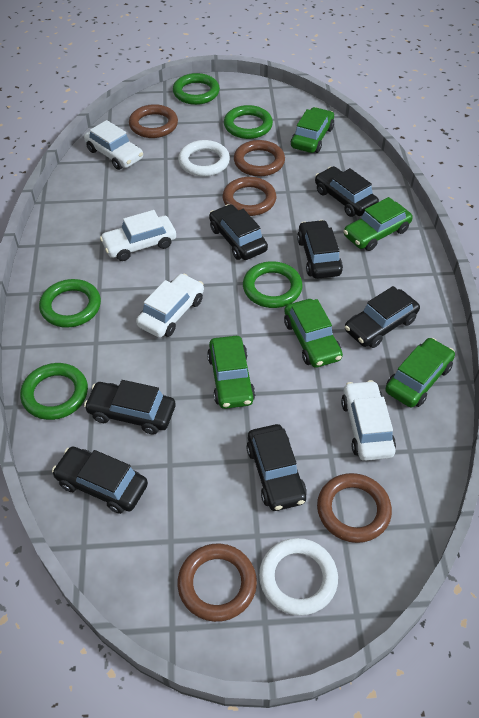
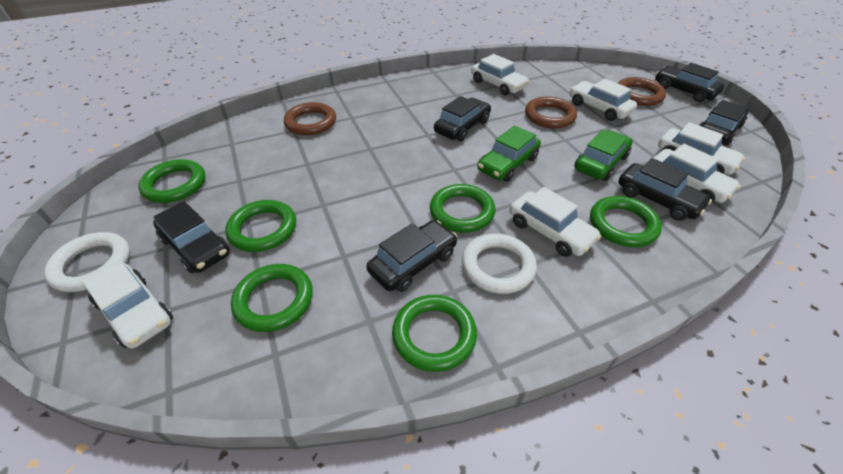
black car: [52,446,148,514] [84,380,175,435] [209,204,268,260] [246,424,307,511] [297,220,343,279] [315,166,379,217] [345,286,420,348] = 7 -> [153,201,230,273] [366,220,457,292] [434,96,491,141] [618,158,712,221] [655,63,724,102] [699,100,748,146] = 6
brown ring: [129,104,178,138] [177,544,257,622] [223,177,276,216] [234,140,285,176] [317,473,392,543] = 5 -> [284,102,336,135] [525,96,577,129] [618,77,666,106] = 3
green car: [207,336,255,409] [284,299,343,368] [291,107,334,153] [344,197,413,251] [385,338,455,408] = 5 -> [477,125,541,182] [574,130,633,181] = 2
green ring: [20,363,88,420] [39,279,101,328] [173,73,220,105] [224,105,273,139] [243,261,303,308] = 5 -> [138,159,206,203] [226,200,296,252] [231,264,313,332] [392,295,477,372] [430,184,495,233] [590,196,662,247] = 6
white car: [84,120,143,170] [100,210,176,261] [136,274,204,338] [341,380,396,461] = 4 -> [83,261,173,349] [471,54,529,96] [510,187,601,257] [570,79,637,121] [653,144,741,203] [658,122,745,175] = 6

